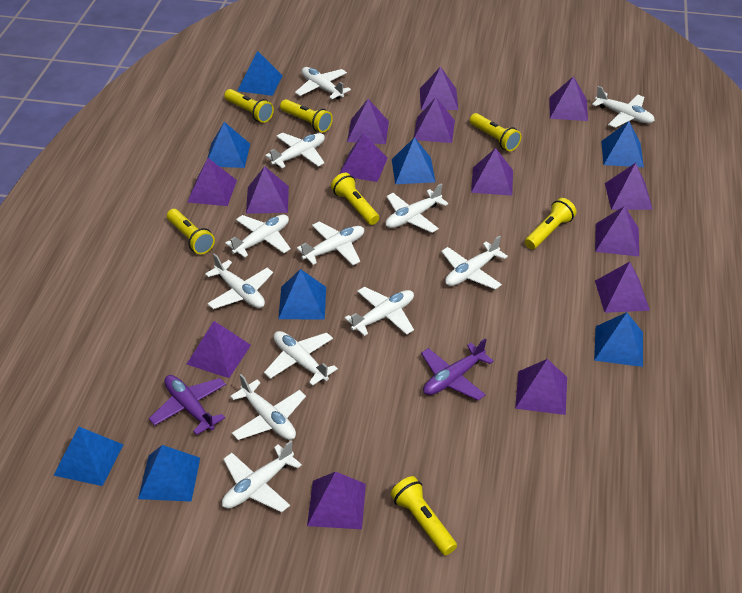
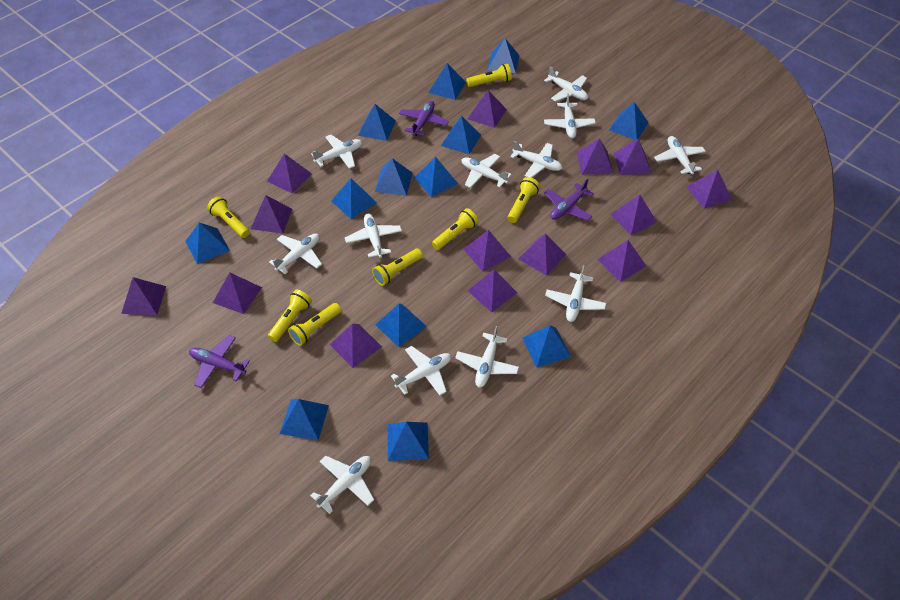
blue pyramid: [53,427,123,486] [138,445,200,502] [208,122,250,168] [238,51,283,96] [278,269,326,319] [392,137,435,184] [594,312,643,367] [601,121,644,167] = 8 -> [185,223,230,264] [280,399,329,440] [331,178,377,219] [358,104,396,141] [375,158,413,196] [375,303,427,347] [388,422,429,461] [414,157,458,197] [428,63,466,100] [441,116,481,154] [487,38,520,73] [522,325,571,368] [609,102,649,140] = 13
purple plane: [149,375,226,435] [421,338,494,400] = 2 -> [189,335,250,388] [399,101,449,136] [544,179,594,221] = 3

